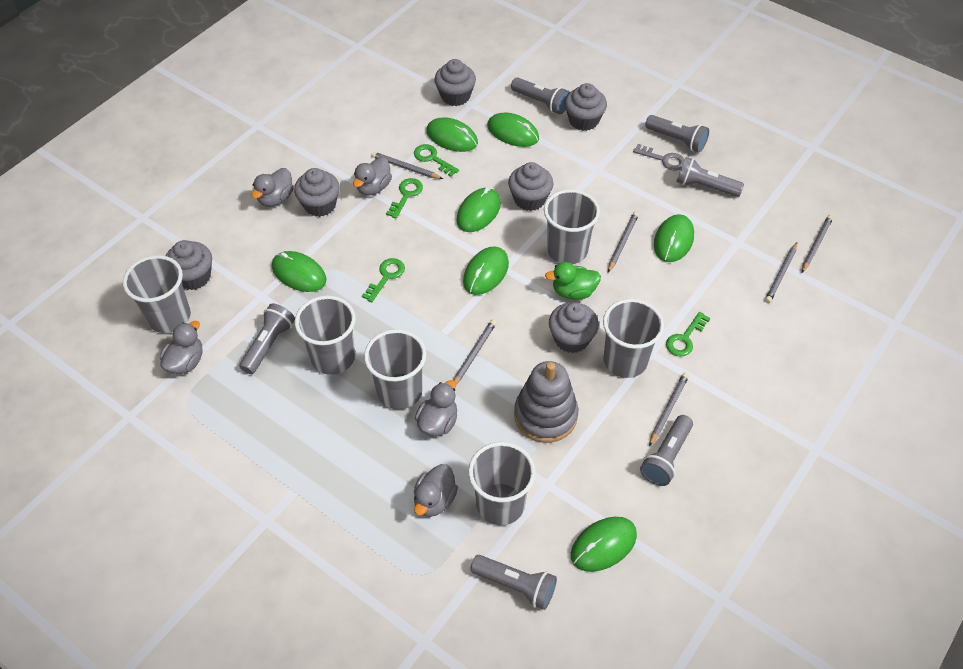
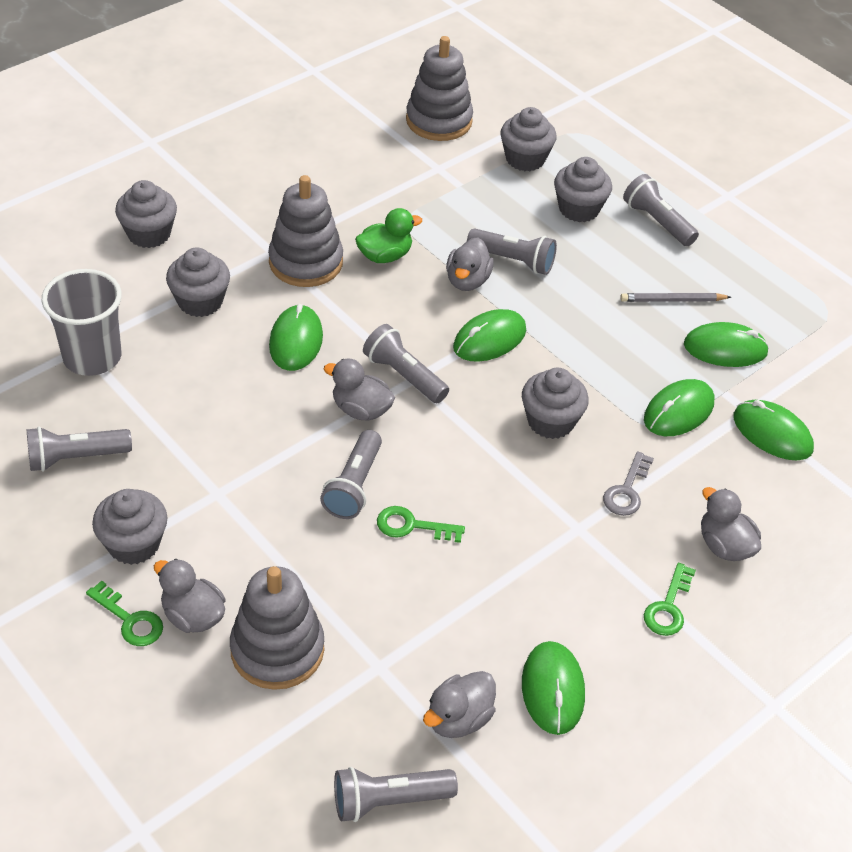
green key: [362,258,405,302] [386,178,423,219] [414,144,459,177] [666,312,710,356] = 4 -> [86,580,163,646] [377,506,465,543] [644,563,696,636] = 3
green mouse: [272,251,326,292] [426,117,478,152] [457,187,501,232] [463,247,509,295] [487,112,539,147] [571,517,637,572] [654,214,694,262] = 7 -> [269,304,323,371] [453,309,526,362] [522,641,585,735] [644,379,715,436] [684,322,769,367] [734,400,814,461] = 6
grey cup: [123,255,191,333] [295,295,356,375] [364,329,426,410] [468,442,535,525] [544,189,600,264] [603,299,664,378] = 6 -> [42,269,122,376] = 1
grey pencil: [371,152,443,179] [454,320,497,384] [608,212,639,272] [649,373,689,446] [765,243,797,303] [802,215,833,273] = 6 -> [620,293,731,302] = 1
grey stacking toy: [514,361,578,443] = 1 -> [230,566,324,690] [268,175,343,287] [406,36,473,141] = 3

